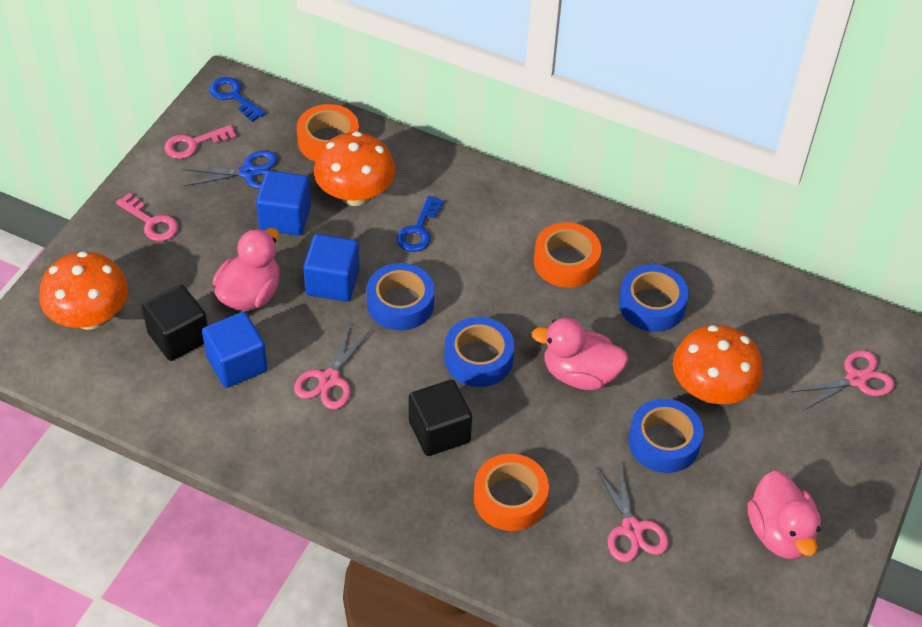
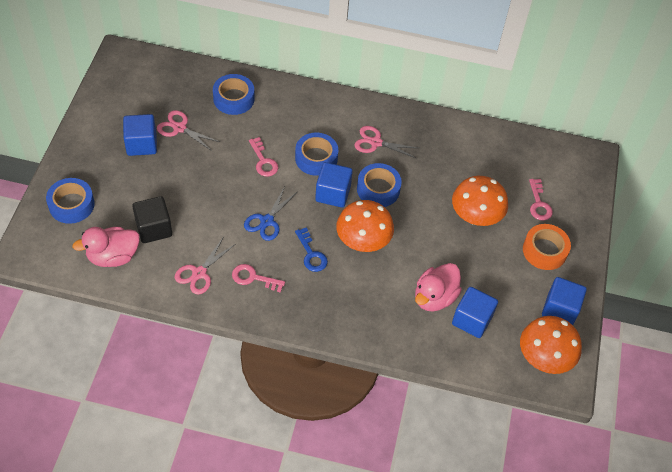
black cube: [142,285,208,361] [409,380,472,456] = 2 -> [132,196,172,243] = 1
blue cube: [202,312,268,388] [256,171,311,236] [303,234,360,302] = 3 -> [123,114,157,156] [315,162,353,208] [452,287,498,338] [542,277,587,325] = 4
blue key: [210,77,265,122] [397,196,444,252] = 2 -> [295,228,328,272] = 1
orange tape: [297,104,359,162] [474,454,549,531] [534,222,601,288] = 3 -> [523,224,571,270] = 1
pink duck: [212,228,280,311] [532,318,628,390] [748,471,821,559] = 3 -> [72,227,140,267] [415,263,462,311] = 2
pink key: [116,193,178,241] [164,125,236,159] = 2 -> [232,264,285,293] [249,137,278,177] [529,179,553,220] = 3

